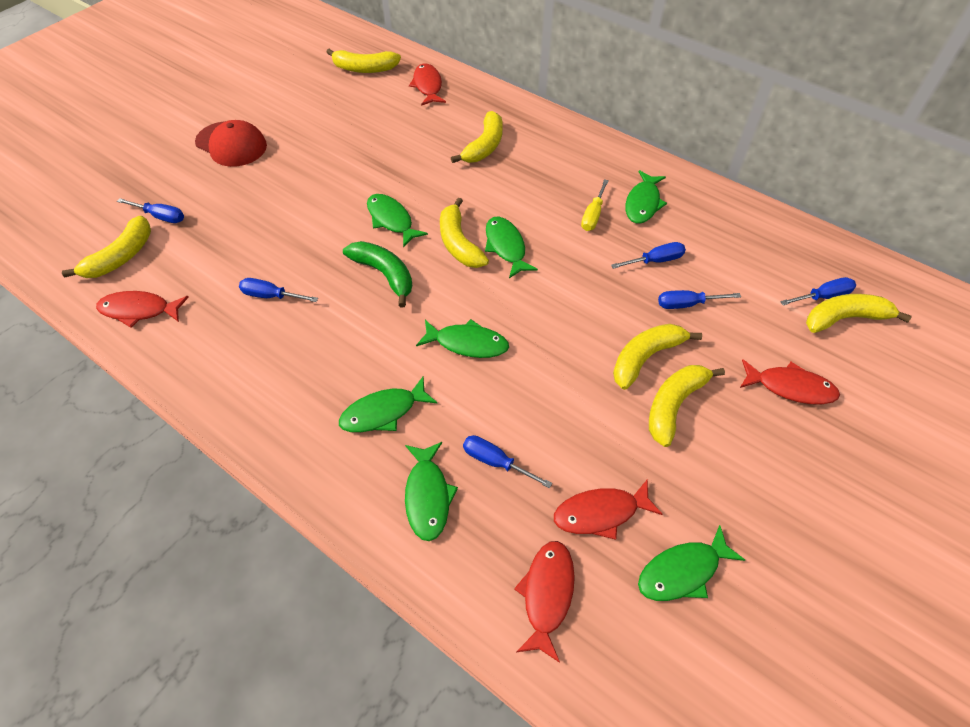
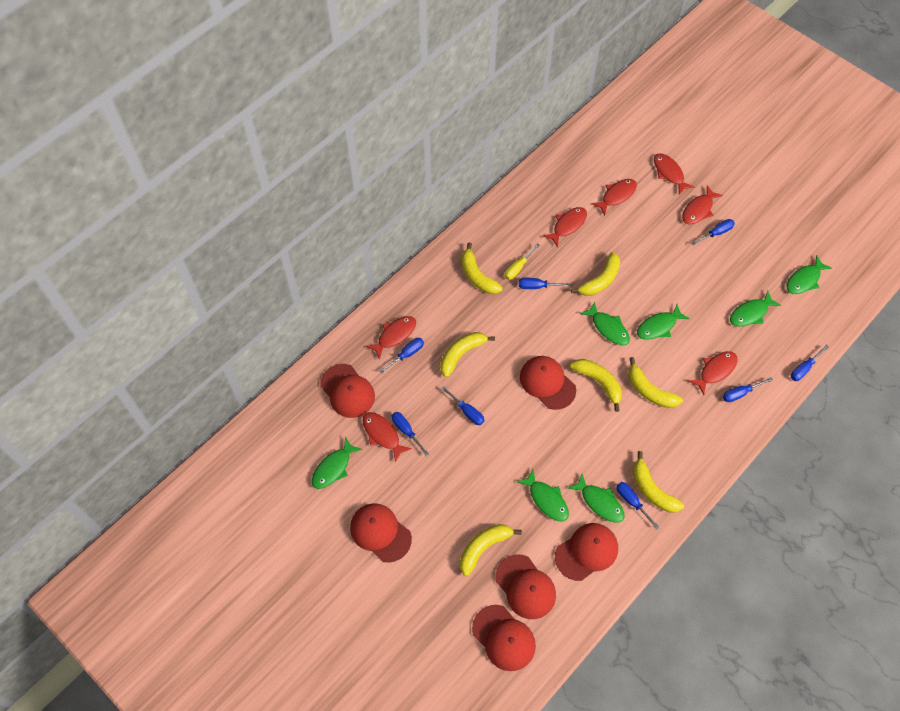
blue screwdriver: [117,198,184,223] [239,278,318,302] [463,435,552,489] [611,242,686,269] [658,290,741,309] [780,277,856,305] = 6 -> [380,338,424,373] [392,412,429,456] [441,386,484,425] [519,278,571,289] [616,482,660,529] [692,219,735,245] [723,377,773,402] [791,345,829,381] = 8
green banana: [343,241,412,307] = 1 -> none = 0
red cap: [195,120,267,167] = 1 -> [320,364,375,418] [350,503,412,563] [472,605,536,671] [495,554,556,619] [520,356,576,410] [555,523,618,581] = 6
red fish: [96,291,189,328] [409,63,446,106] [514,541,575,663] [554,479,662,540] [740,359,840,405] = 5 -> [363,412,412,462] [366,316,416,360] [543,207,587,248] [591,179,637,215] [654,153,695,195] [682,185,723,224] [689,351,738,395] = 7

